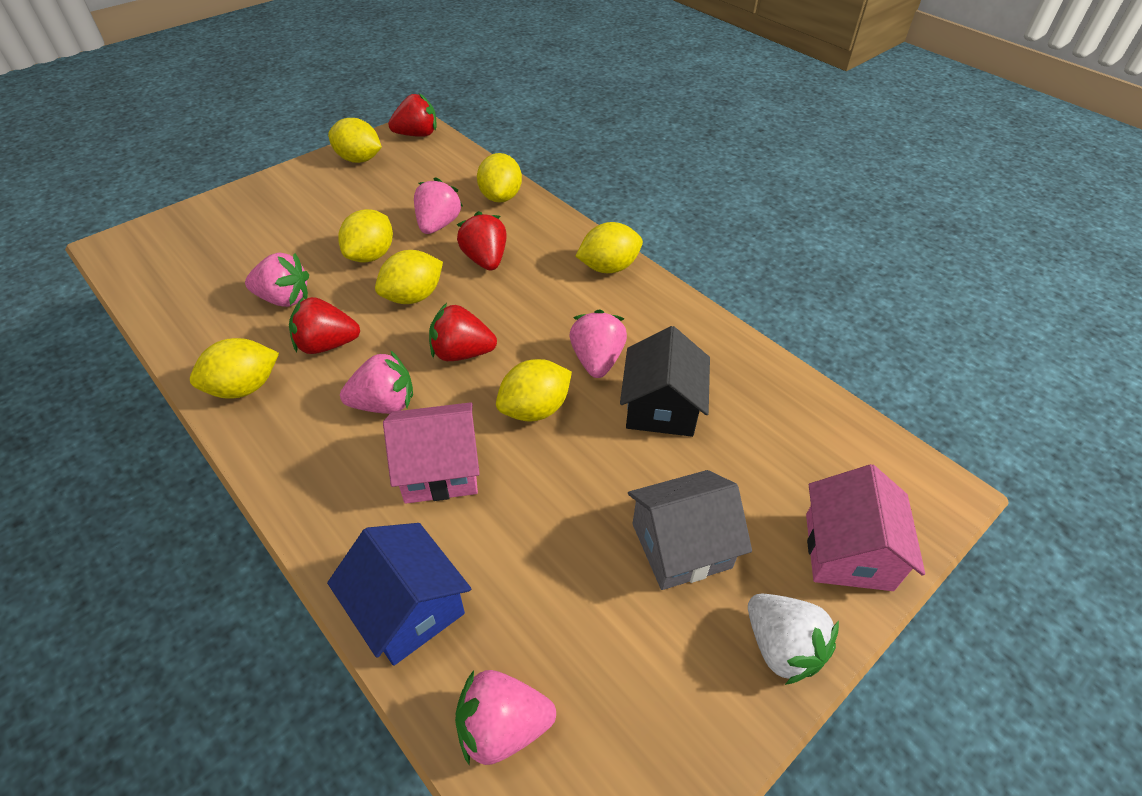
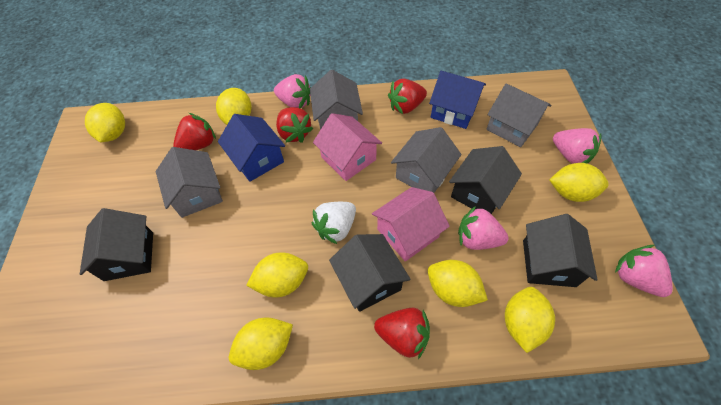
black house: [620,326,710,437] = 1 -> [80,208,153,281] [329,234,411,312] [449,146,522,214] [523,214,598,287] = 4
blue house: [327,523,471,666] = 1 -> [218,114,285,182] [429,71,486,129] = 2
grey house: [628,470,752,590] = 1 -> [156,147,223,218] [310,70,363,130] [391,127,462,193] [486,83,552,147] = 4
pink strawberry: [245,253,309,307] [340,350,413,414] [414,177,463,234] [455,670,556,765] [570,309,627,378] = 5 -> [274,74,311,108] [458,206,509,250] [553,128,602,164] [615,245,673,297] = 4

